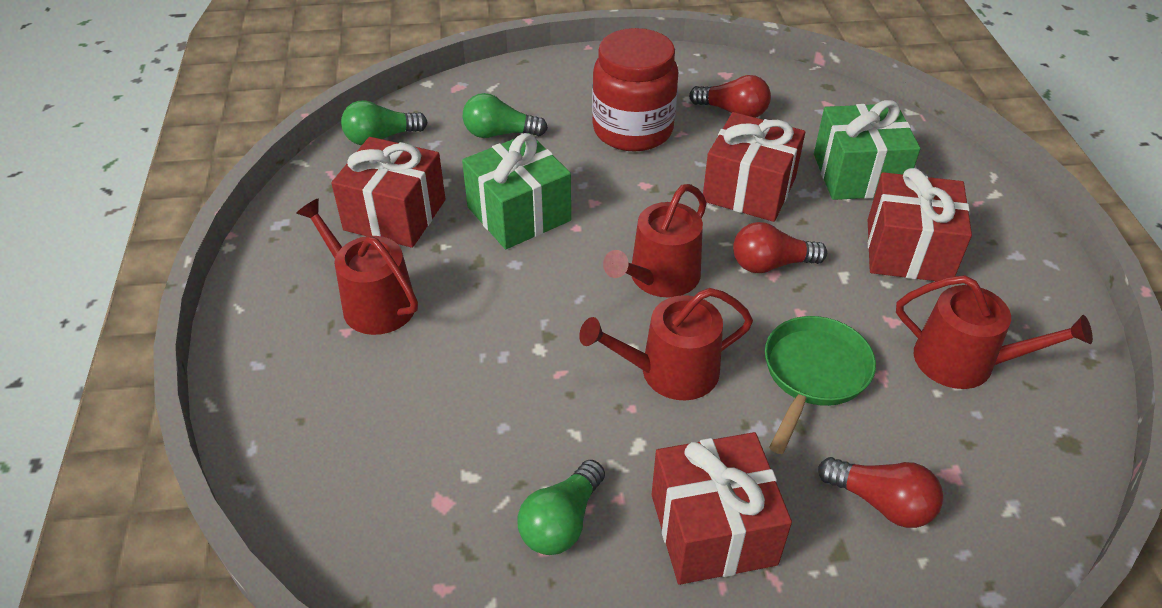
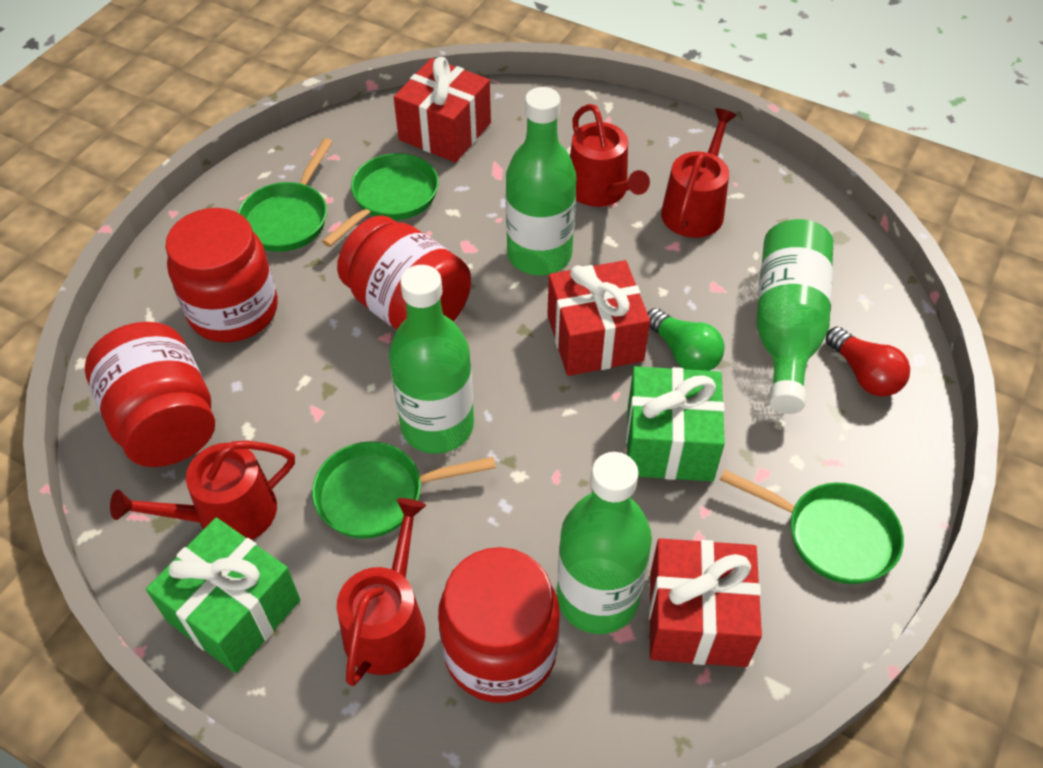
green bottle: none = 0 -> [389,265,474,454] [506,87,576,275] [557,452,652,634] [756,219,833,414] = 4
green light bulb: [341,100,427,145] [463,93,548,138] [518,460,605,555] = 3 -> [648,308,725,371] = 1
green pan: [765,316,876,454] = 1 -> [237,138,333,252] [312,442,496,539] [322,153,439,247] [720,469,904,584] = 4
red gift: [331,137,445,248] [652,432,792,585] [703,112,805,222] [868,168,972,281] = 4 -> [394,57,491,163] [547,260,650,376] [649,538,762,667] = 3
red jar: [592,28,678,152] = 1 -> [85,322,215,467] [165,208,278,342] [337,215,471,331] [438,547,560,703] = 4
red light bulb: [689,75,771,118] [733,222,827,273] [818,457,943,528] = 3 -> [826,327,910,396] = 1

